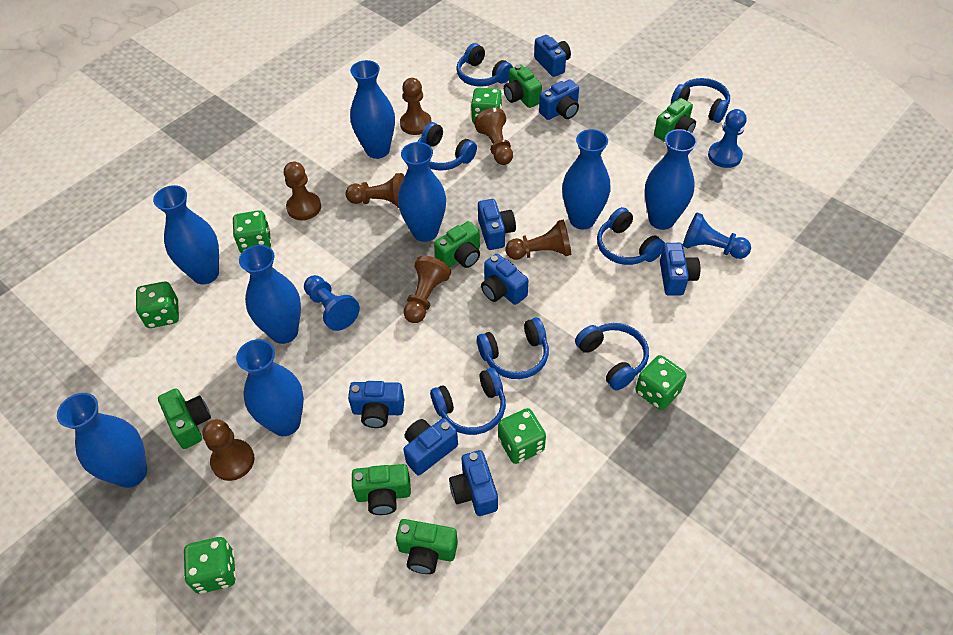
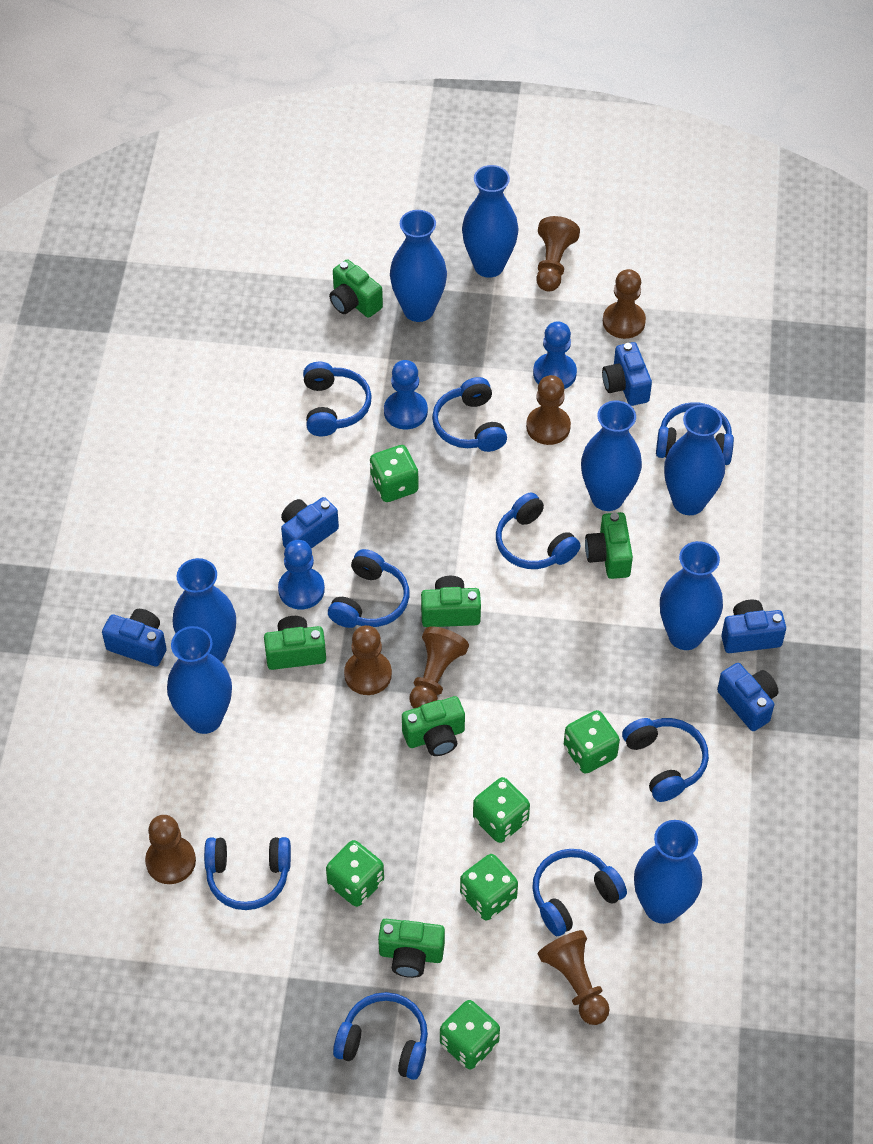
blue camera: [348,381,404,428] [403,418,458,476] [449,450,498,516] [478,199,516,250] [481,254,528,305] [534,35,571,77] [539,80,579,120] [660,243,700,296] = 8 -> [102,609,167,667] [281,497,339,549] [602,342,652,406] [717,663,778,731] [721,599,786,653] = 5
blue headphones: [417,122,477,170] [430,368,506,435] [456,43,513,87] [477,318,549,379] [575,323,649,390] [597,207,665,265] [671,78,730,123] = 7 -> [204,837,291,910] [303,362,372,436] [328,549,409,628] [333,992,428,1080] [432,377,507,452] [496,492,580,569] [532,849,627,936] [622,718,709,802] [656,402,734,465] = 9

